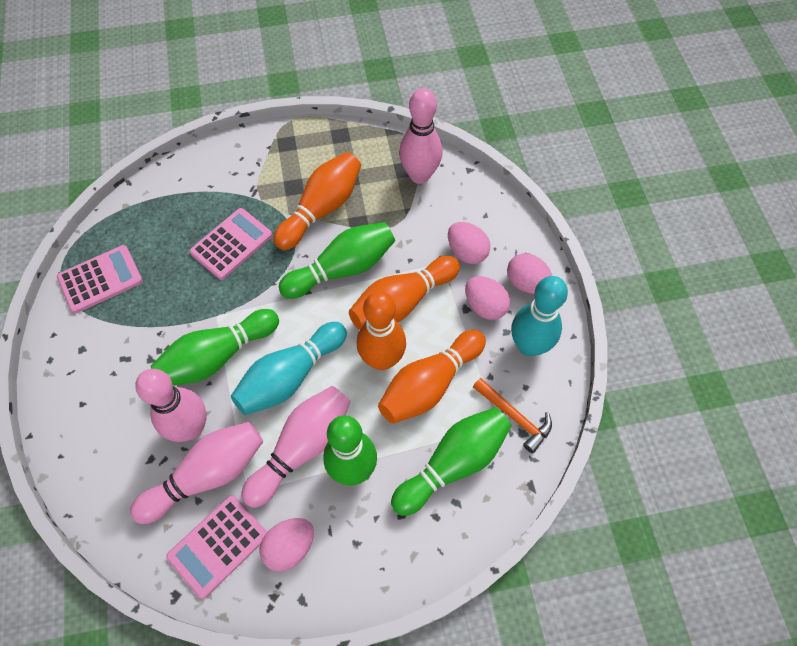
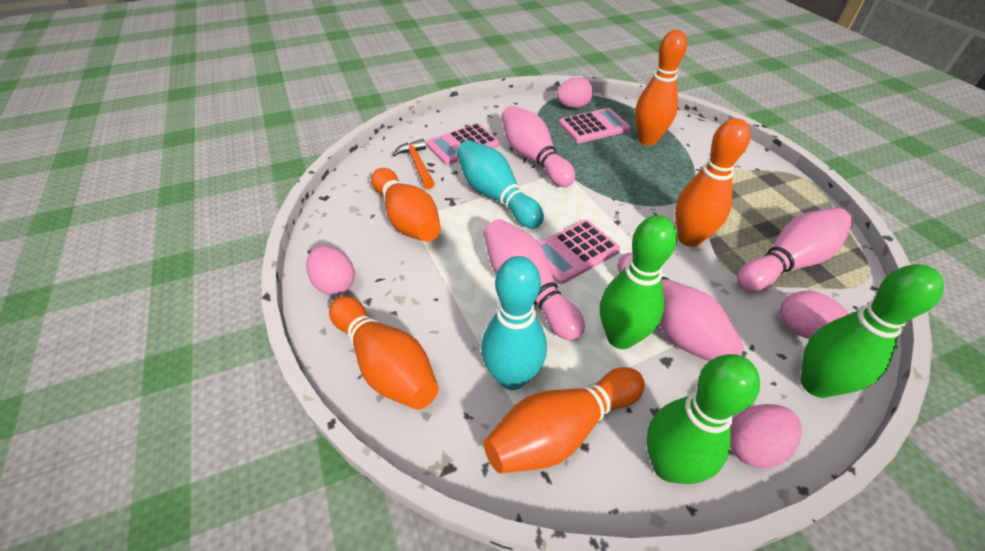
green bowling pin: [151,309,279,386] [279,222,395,299] [323,415,377,486] [391,407,512,516] = 4 -> [600,215,677,349] [646,354,760,484] [801,264,944,398] = 3
orange bowling pin: [273,152,361,250] [349,256,460,330] [357,291,406,370] [378,330,486,424] = 4 -> [329,296,439,410] [371,168,441,242] [484,367,645,473] [635,30,687,145] [675,118,751,247] = 5

